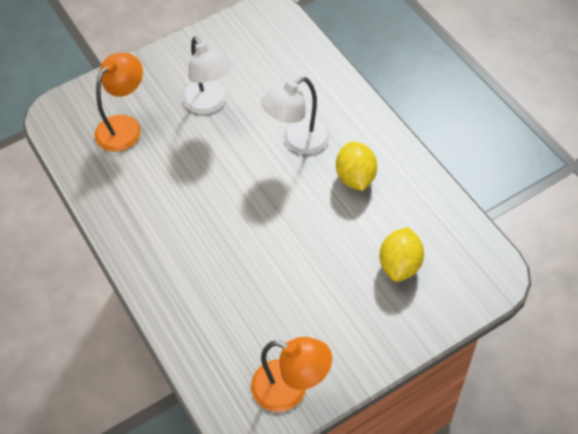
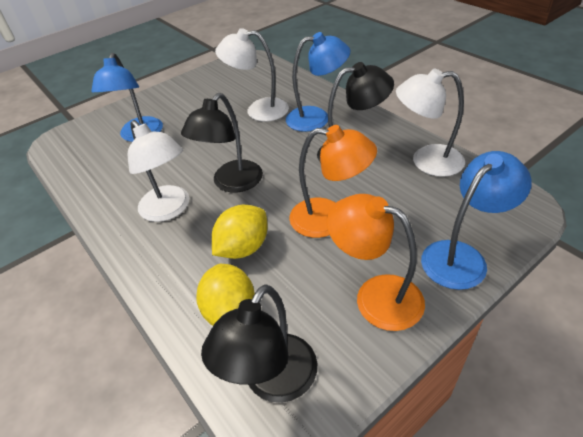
black lamp: none = 0 -> [181,93,263,193] [201,284,317,403] [317,62,394,163] = 3
blue lamp: none = 0 -> [91,53,163,142] [286,32,351,132] [421,151,532,290] = 3
white lamp: [183,37,232,114] [261,77,330,154] = 2 -> [128,120,189,222] [215,28,289,122] [396,68,465,177] = 3

